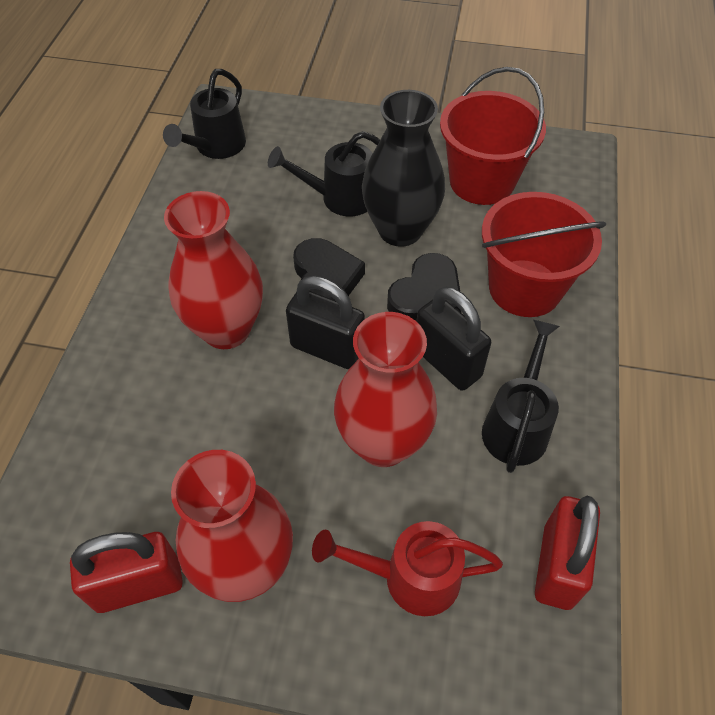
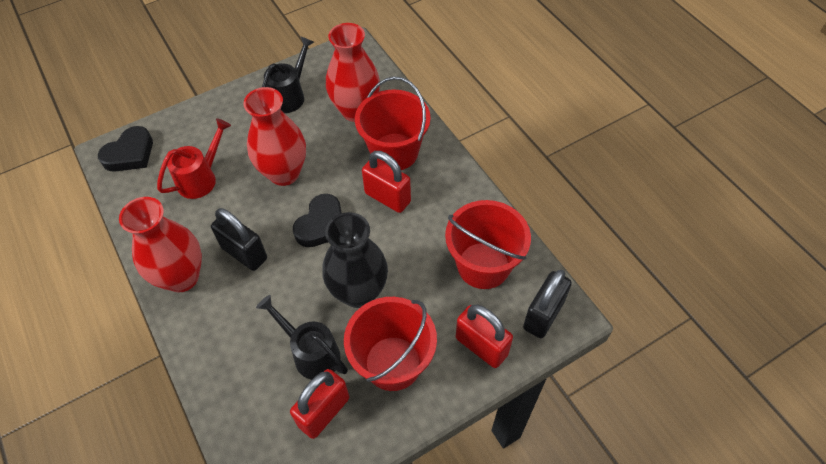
black watering can: [163,69,246,159] [268,131,380,217] [482,320,560,473] = 3 -> [256,295,348,380] [262,36,314,113] = 2
red bucket: [440,67,546,205] [482,192,606,317] = 2 -> [344,297,437,391] [355,76,431,170] [445,200,531,289] = 3
red padlock: [70,532,183,613] [535,496,600,610] = 2 -> [290,369,349,439] [362,151,411,213] [456,305,513,368] = 3

